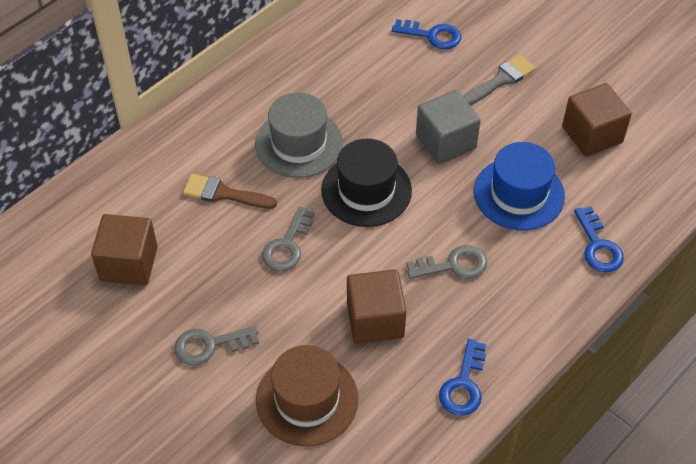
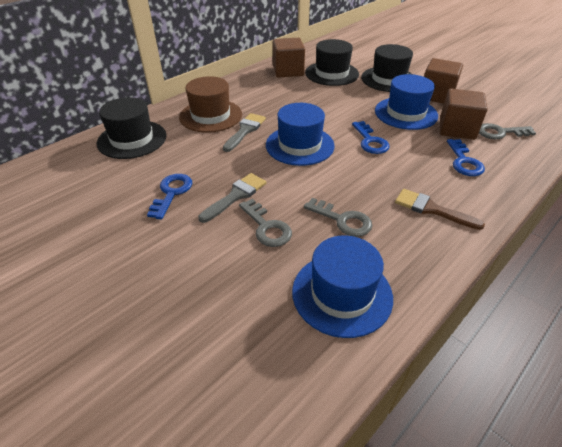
black hat: [321,139,412,227] = 1 -> [97,97,167,159] [305,39,359,86] [361,44,413,92] = 3
blue hat: [474,142,565,230] = 1 -> [266,103,335,166] [292,236,393,338] [375,74,438,130] = 3
grey brush: [464,55,536,105] = 1 -> [198,173,266,223] [223,113,266,152] = 2
grey cube: [416,90,481,164] = 1 -> none = 0
grey hat: [255,92,343,178] = 1 -> none = 0

